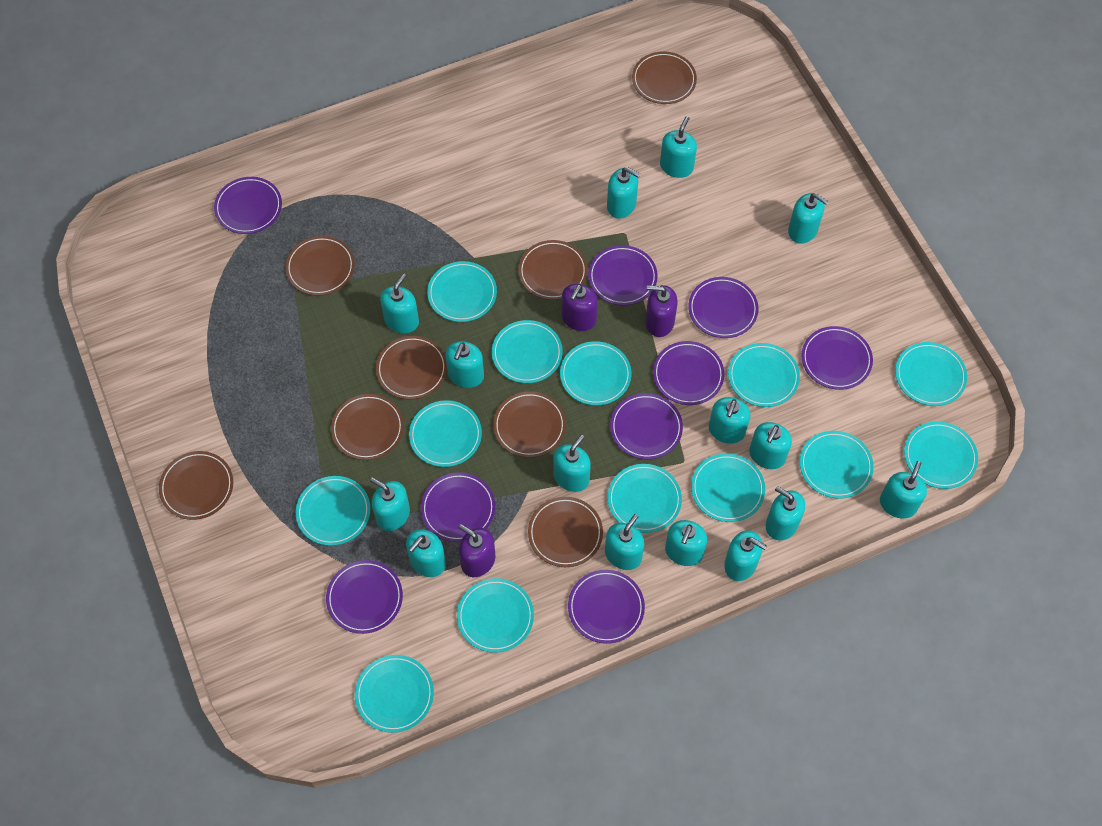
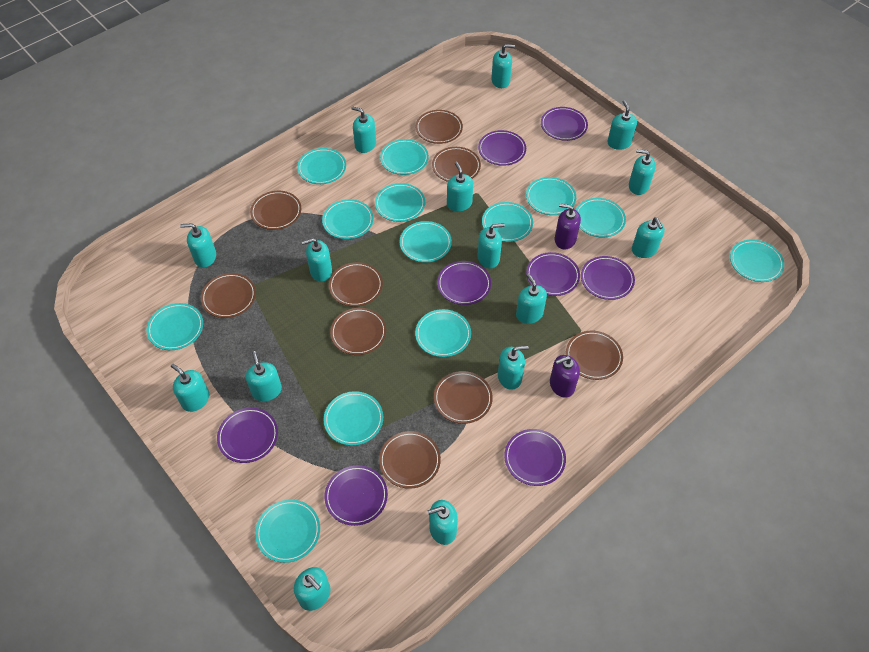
brown plate: [159,451,233,520] [285,236,355,296] [331,394,404,460] [376,336,447,400] [493,391,566,458] [518,240,588,300] [528,497,603,567] [632,52,697,104] = 8 -> [201,273,256,318] [250,191,301,230] [329,262,383,307] [330,308,386,355] [379,431,441,489] [416,110,463,144] [432,147,481,182] [434,371,493,424] [566,331,623,380] = 9
purple plate: [214,177,282,234] [326,560,403,634] [421,472,495,542] [568,570,645,644] [588,245,658,306] [610,393,683,459] [653,341,724,405] [688,277,758,338] [801,326,873,390] = 9 -> [217,408,278,463] [325,465,388,526] [437,261,491,305] [478,130,526,166] [504,429,566,486] [526,252,580,296] [541,107,588,141] [581,256,635,300] = 8
purple soap dispenser: [459,524,495,577] [562,284,598,331] [645,285,678,337] = 3 -> [550,355,580,398] [555,203,581,249] = 2

